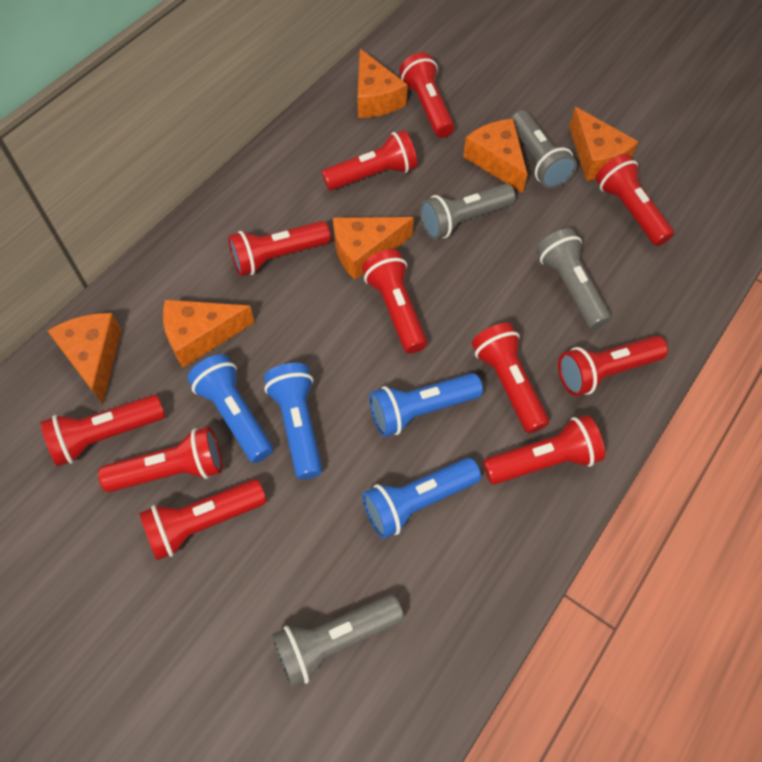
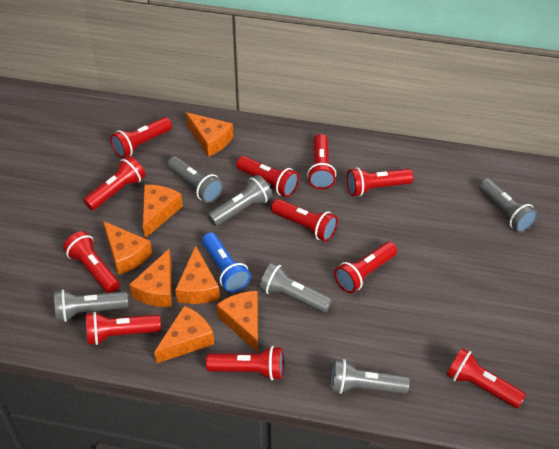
blue flashlight: [187,354,273,463] [264,363,322,479] [362,458,481,539] [370,373,483,437] = 4 -> [202,232,251,292] = 1
grey flashlight: [272,594,404,688] [420,184,516,240] [511,110,577,188] [536,228,611,329] = 4 -> [54,289,128,322] [167,156,223,203] [208,175,272,226] [259,262,332,313] [330,359,410,394] [479,178,538,232] = 6
orange cheese: [47,313,121,404] [163,300,255,367] [333,217,414,280] [357,49,407,118] [463,119,527,193] [569,107,639,181] = 6 -> [103,221,152,275] [129,248,172,307] [143,185,183,238] [154,305,214,364] [175,246,220,304] [186,112,234,157] [216,291,258,352] = 7

